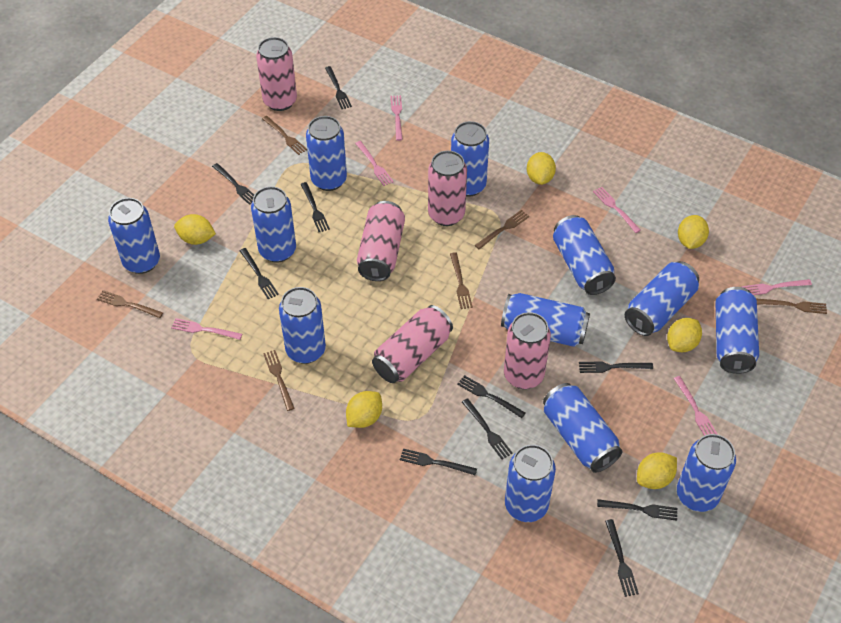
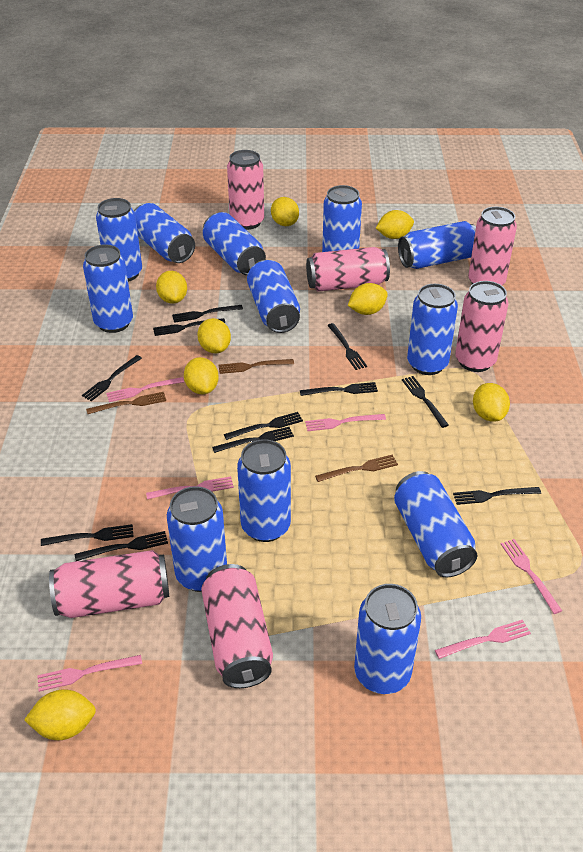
black fork: [212,163,254,205] [240,248,279,299] [301,182,330,232] [325,66,352,109] [400,448,477,475] [457,375,525,418] [462,398,513,459] [579,361,653,373] [597,499,677,521] [605,519,639,597] = 10 -> [41,524,133,546] [74,531,168,561] [82,355,142,401] [153,318,225,336] [172,305,243,323] [212,427,294,453] [224,412,303,440] [300,382,378,396] [327,323,367,370] [402,376,449,428] [453,487,541,505] = 11
brown fork: [97,290,163,318] [262,116,307,155] [263,350,295,411] [450,252,473,309] [475,210,529,249] [756,299,827,314] = 6 -> [86,392,166,414] [218,359,294,374] [315,455,398,482] = 3
pink can: [256,37,297,111] [357,201,405,281] [372,305,453,383] [428,150,467,226] [504,312,551,389] = 5 -> [49,550,169,618] [201,564,273,688] [227,150,264,230] [306,247,390,292] [455,281,509,372] [468,207,517,285] = 6
yellow lemon: [174,214,216,245] [346,391,382,428] [527,152,556,185] [637,452,677,489] [667,318,702,352] [678,215,709,249] = 6 -> [24,689,96,740] [156,271,187,304] [184,357,219,395] [197,318,231,353] [271,197,299,226] [348,283,388,315] [376,210,414,239] [473,383,510,422] = 8

